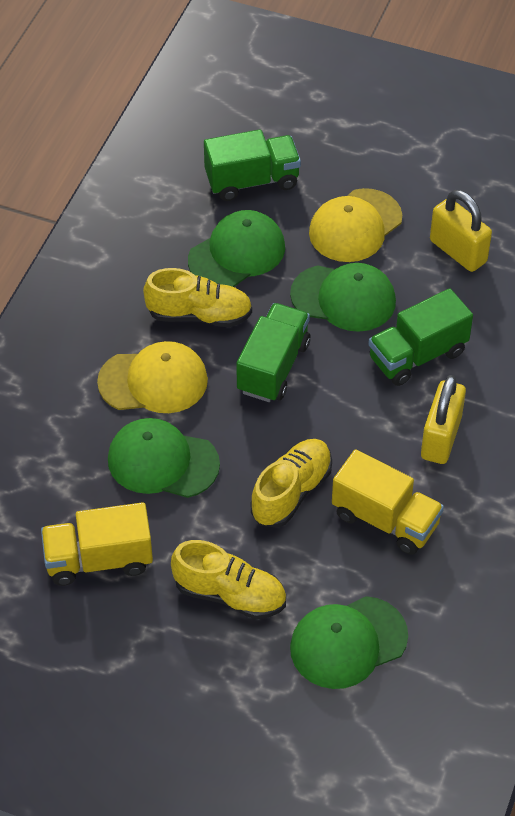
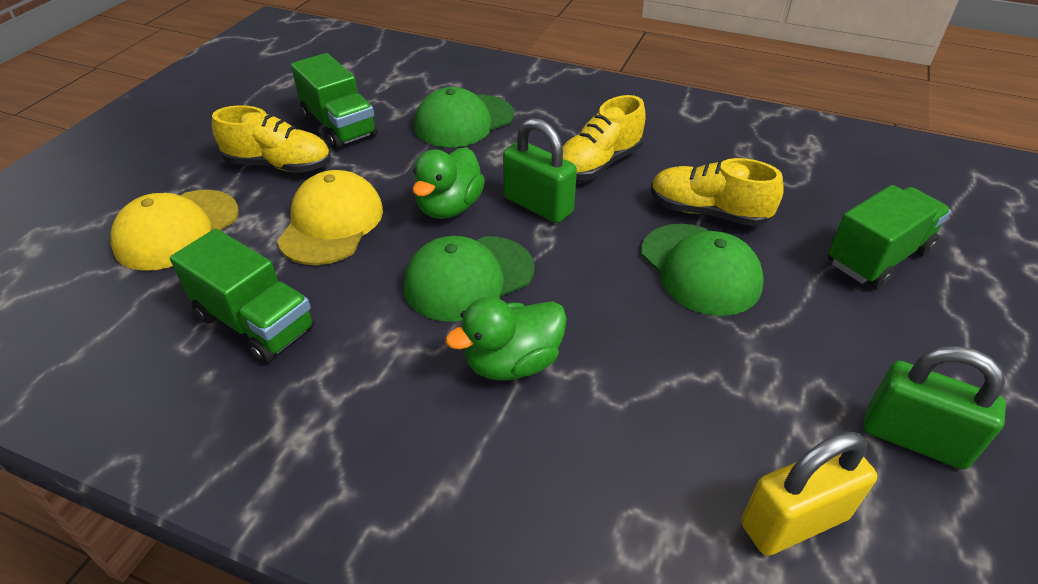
green cap: [108,418,220,498] [188,210,285,287] [290,263,396,332] [290,596,408,689] = 4 -> [404,236,535,322] [414,87,514,147] [641,224,764,316] = 3
green duck: none = 0 -> [412,147,485,219] [445,297,567,381] = 2
green padlock: none = 0 -> [503,118,577,223] [863,346,1006,469] = 2
yellow padlock: [421,375,466,464] [430,190,492,272] = 2 -> [741,432,877,556] = 1
yellow truck: [41,502,153,586] [332,449,444,555] = 2 -> none = 0

